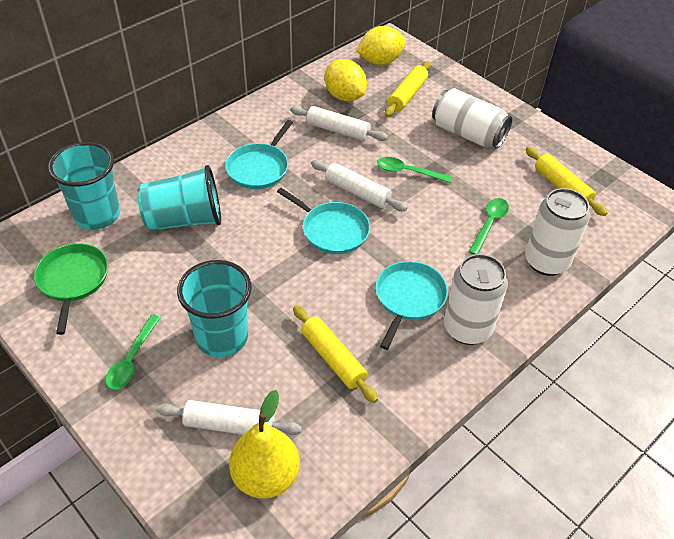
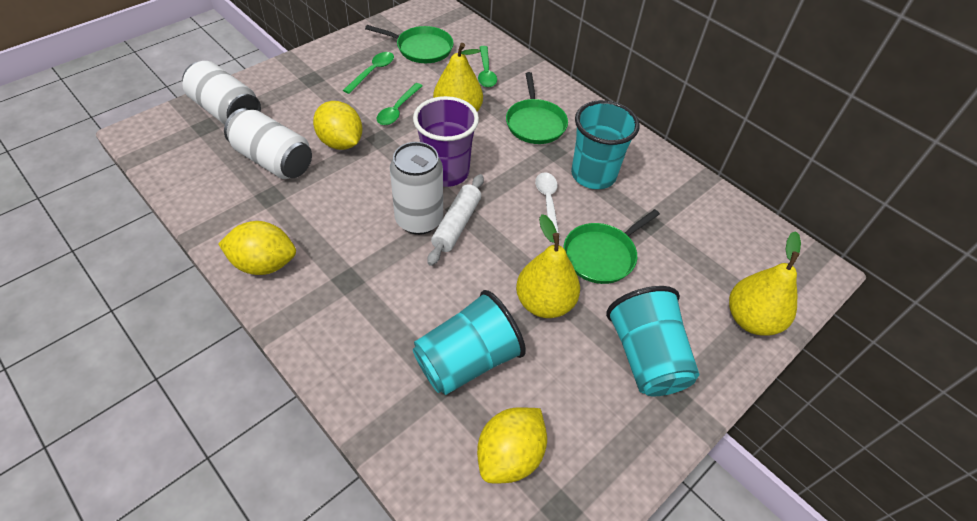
green pan: [34,243,108,335] = 1 -> [365,25,454,63] [506,72,568,144] [564,209,660,284] = 3
purple cup: none = 0 -> [413,96,479,187] = 1
turquoise pan: [225,120,293,189] [277,188,370,254] [376,261,448,350] = 3 -> none = 0
white rolling pin: [156,400,302,435] [290,106,388,141] [311,160,408,211] = 3 -> [428,174,484,266] = 1
white spoon: none = 0 -> [535,172,560,239] = 1
yellow lemon: [325,59,367,101] [356,26,406,65] = 2 -> [218,221,296,275] [313,101,363,150] [477,407,547,483] = 3
yellow pear: [229,390,300,499] = 1 -> [433,43,483,112] [516,214,580,318] [729,231,801,336] = 3
yellow rolling pin: [293,305,378,403] [385,61,431,117] [526,147,607,216] = 3 -> none = 0

